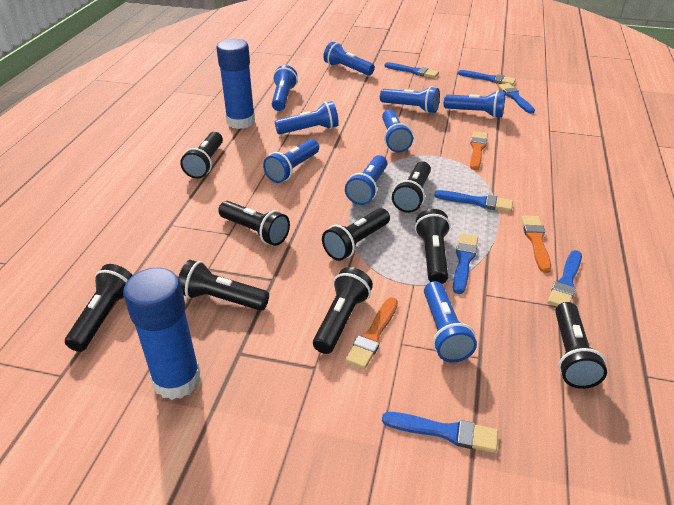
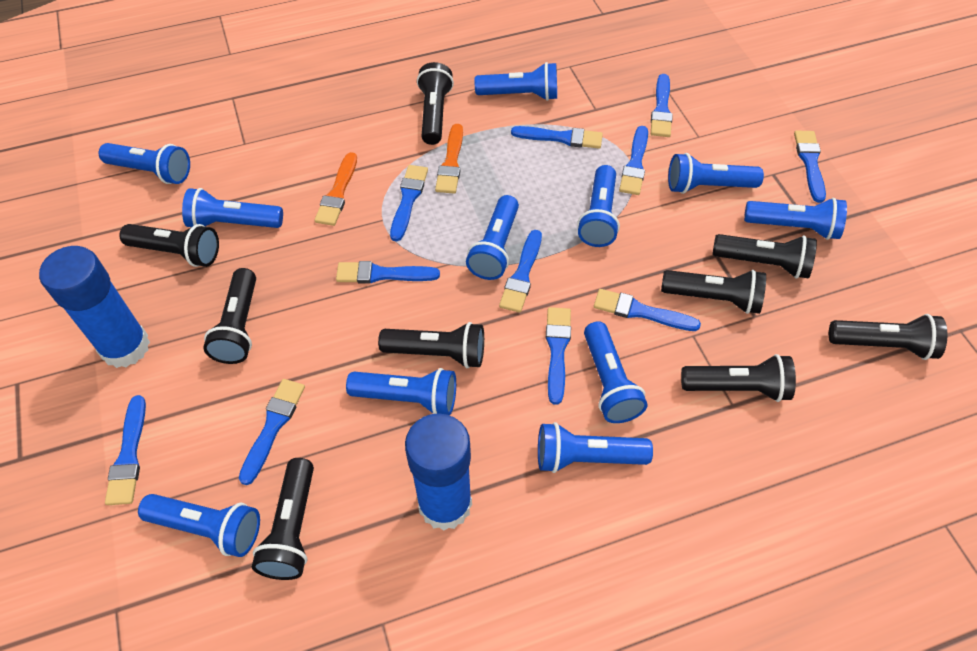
blue brush: [382,412,498,453] [385,62,439,78] [434,190,513,212] [453,233,478,294] [458,70,516,86] [498,83,535,114] [548,250,582,307] = 7 -> [105,395,146,505] [239,379,305,485] [336,261,440,284] [390,165,428,241] [499,230,542,313] [511,126,603,149] [546,307,571,405] [594,289,701,331] [619,126,648,195] [651,74,673,137] [794,130,826,203] = 11
blue flashlight: [263,139,319,183] [272,65,298,111] [275,101,339,134] [323,42,375,76] [345,155,387,205] [380,86,440,113] [382,109,413,152] [424,281,477,362] [444,91,505,118] = 9 -> [99,143,190,184] [138,494,260,557] [182,188,283,228] [346,368,456,415] [466,195,519,280] [475,62,557,101] [538,422,653,473] [577,165,620,247] [584,321,647,423] [668,153,764,194] [744,198,847,240] = 11
orange brush: [345,297,398,369] [470,131,488,170] [521,216,551,273] = 3 -> [315,152,357,226] [435,124,463,194] = 2

